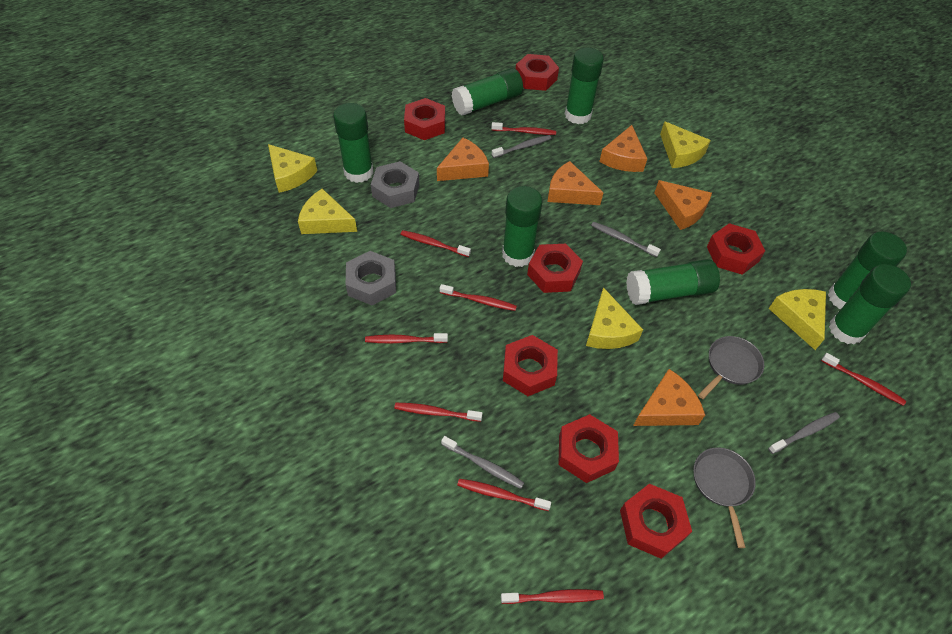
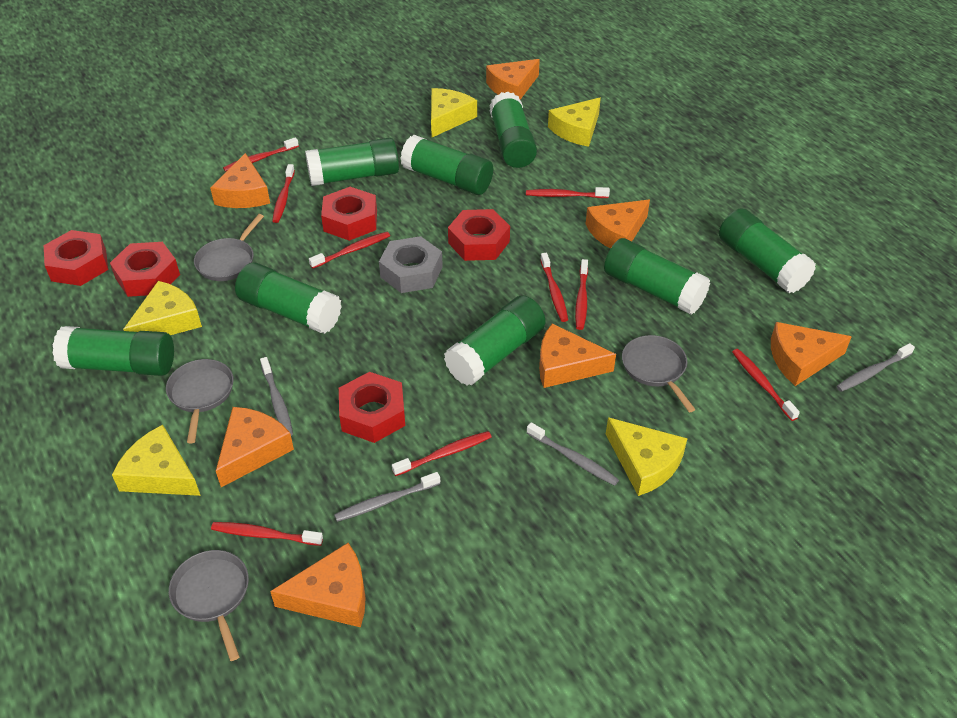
green glue stick: [333,103,373,183] [452,68,523,116] [502,186,543,267] [565,48,604,124] [626,259,720,305] [828,231,907,309] [829,264,911,344] = 7 -> [53,326,174,376] [235,262,342,334] [305,138,399,186] [400,135,493,195] [444,295,546,386] [489,91,537,168] [604,238,710,315] [719,208,816,293] = 8
grey nut: [346,251,396,306] [371,161,419,208] = 2 -> [379,236,443,293] = 1
grey pan: [693,447,756,548] [698,336,764,399] = 2 -> [166,359,234,443] [169,550,249,661] [194,214,264,281] [622,335,696,412] = 4
orange cheese: [437,137,489,181] [547,161,603,205] [599,125,647,172] [633,369,705,426] [654,180,712,230] = 5 -> [210,153,270,208] [216,407,294,487] [270,543,366,627] [486,59,540,100] [539,324,616,388] [586,200,650,249] [771,322,852,386] = 7
red nut: [404,98,445,140] [503,335,558,396] [516,54,559,91] [527,244,583,293] [558,414,619,483] [620,484,692,559] [707,223,765,275] = 7 -> [44,230,108,286] [110,242,180,297] [321,187,377,241] [339,372,405,443] [448,209,510,261] = 5
red toothbrush: [365,333,448,343] [394,403,482,422] [400,230,471,257] [440,284,517,311] [457,479,551,511] [491,122,556,135] [501,589,604,604] [821,353,906,406] = 8 -> [211,522,323,546] [223,137,299,172] [272,164,295,223] [309,232,390,269] [392,431,492,476] [526,187,610,198] [540,253,568,322] [575,259,588,330] [732,349,800,421] = 9

